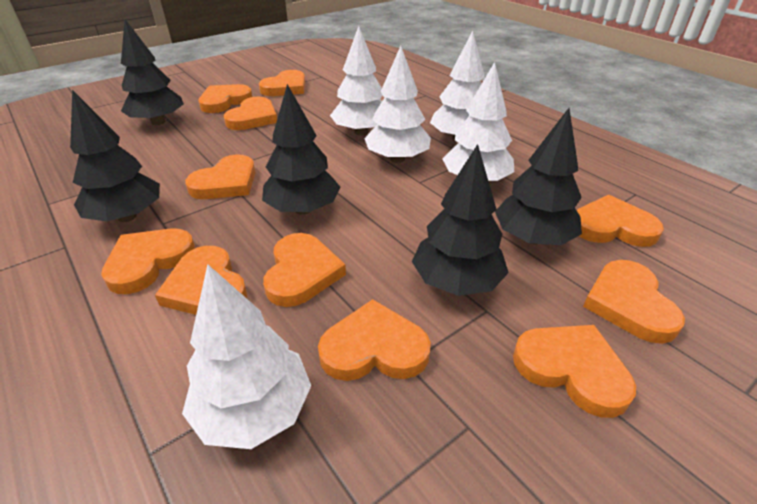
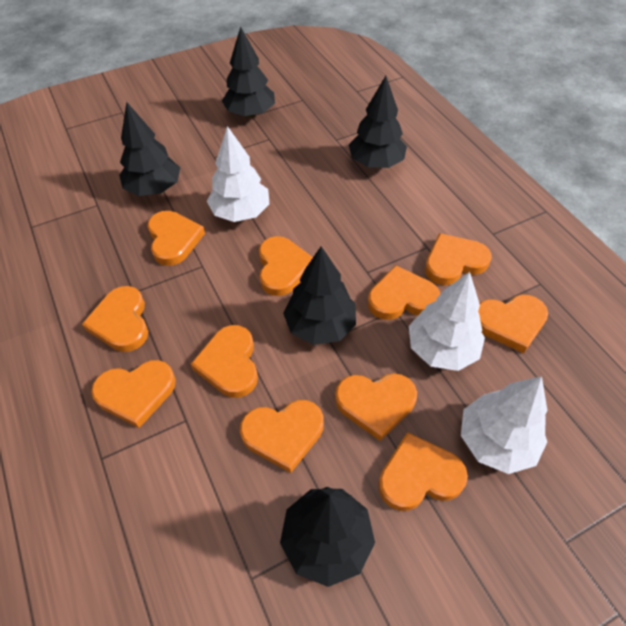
white tree: [182,264,311,449] [330,26,383,135] [364,46,431,163] [430,30,485,142] [442,62,514,181] = 5 -> [207,126,269,222] [409,272,485,371] [461,376,547,474] = 3

